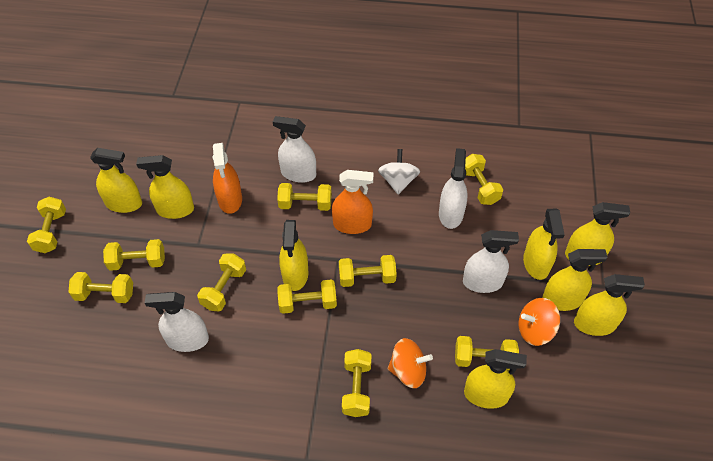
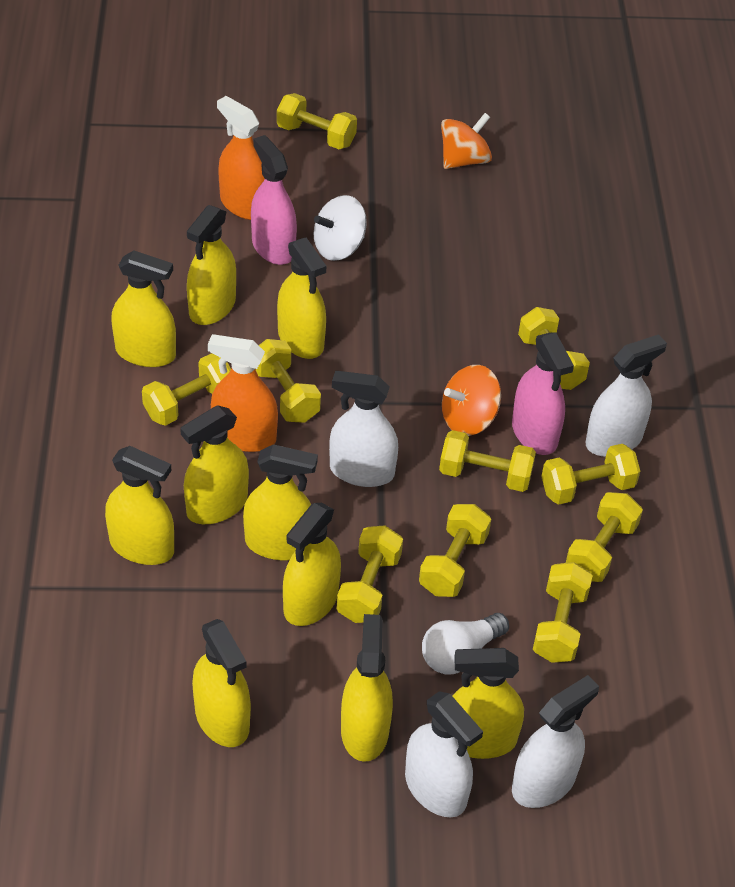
pink spray bottle: none = 0 -> [251,135,297,265] [512,333,574,455] = 2
white light bulb: none = 0 -> [422,613,509,675] = 1
yellow spray bottle: [90,148,142,213] [136,155,194,219] [279,220,308,291] [464,349,527,409] [523,208,565,280] [542,249,607,311] [565,202,630,266] [574,274,645,336] = 8 -> [105,446,174,565] [111,250,176,367] [180,405,249,524] [187,205,236,325] [192,619,251,747] [243,444,318,561] [277,237,326,359] [283,503,341,626] [341,614,393,762] [453,648,524,759] = 10

